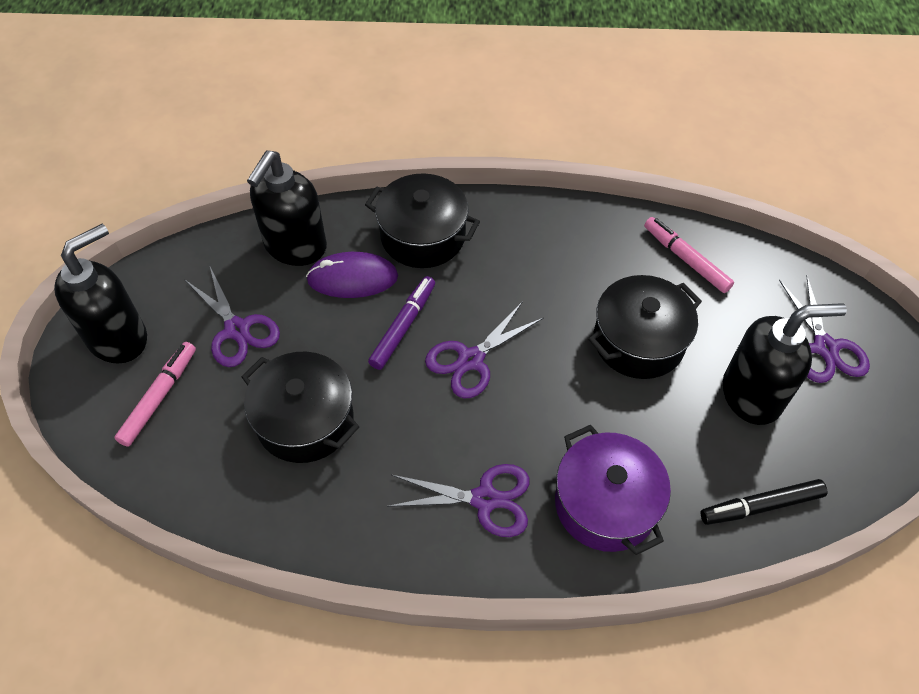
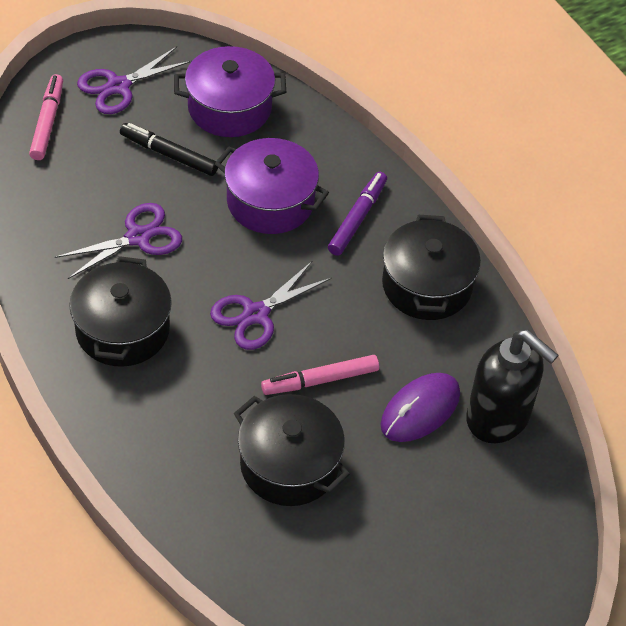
black soap dispenser: [54,224,147,364] [247,150,327,266] [723,303,847,425] = 3 -> [466,330,559,443] = 1
purple pot: [555,425,671,555] = 1 -> [174,46,286,137] [215,138,329,234] = 2
purple scissors: [184,267,280,367] [387,464,530,537] [425,301,543,399] [779,275,870,383] = 4 -> [55,203,182,279] [77,47,192,114] [210,261,332,350] = 3

